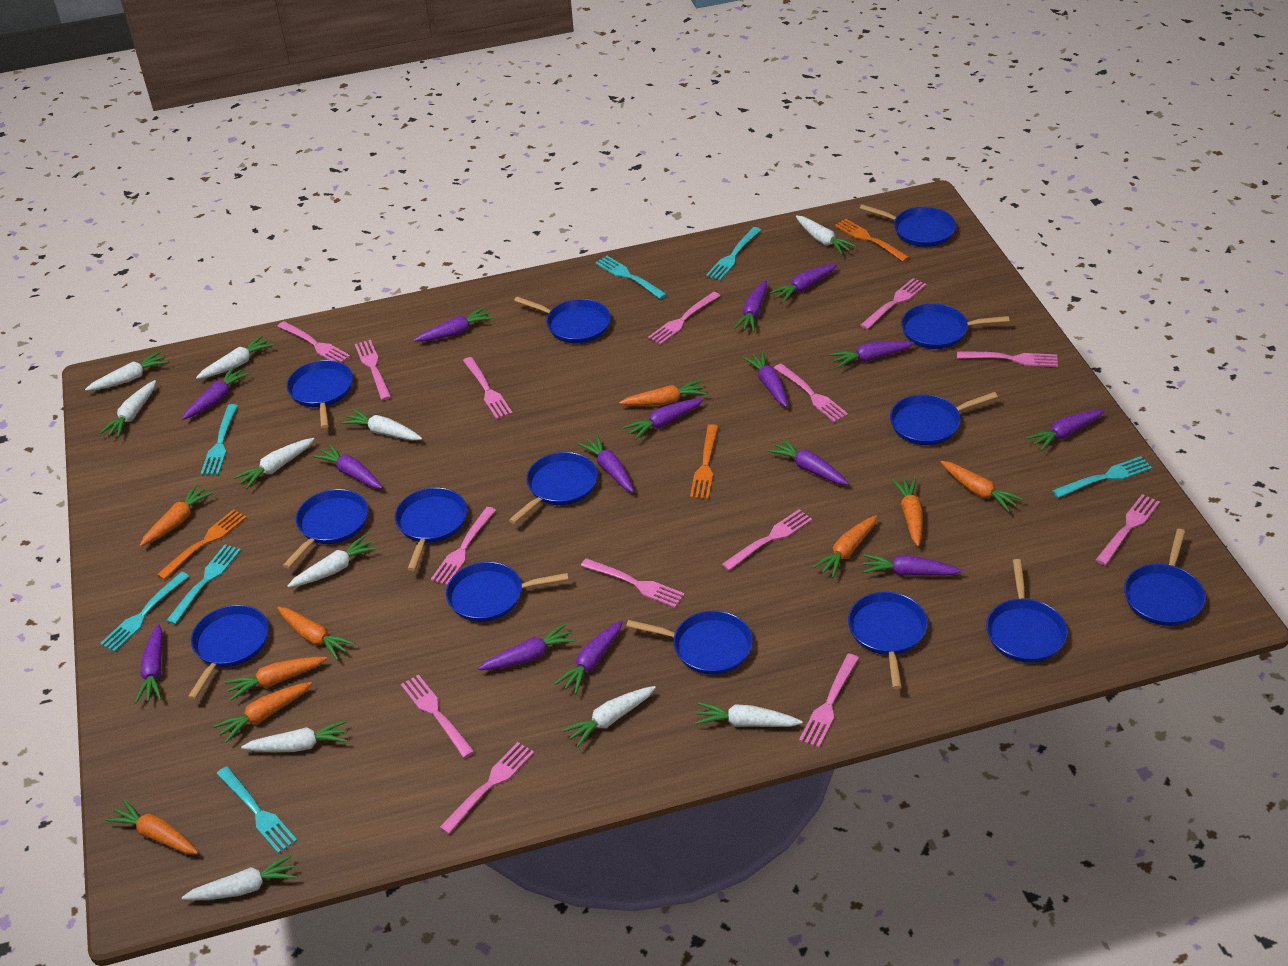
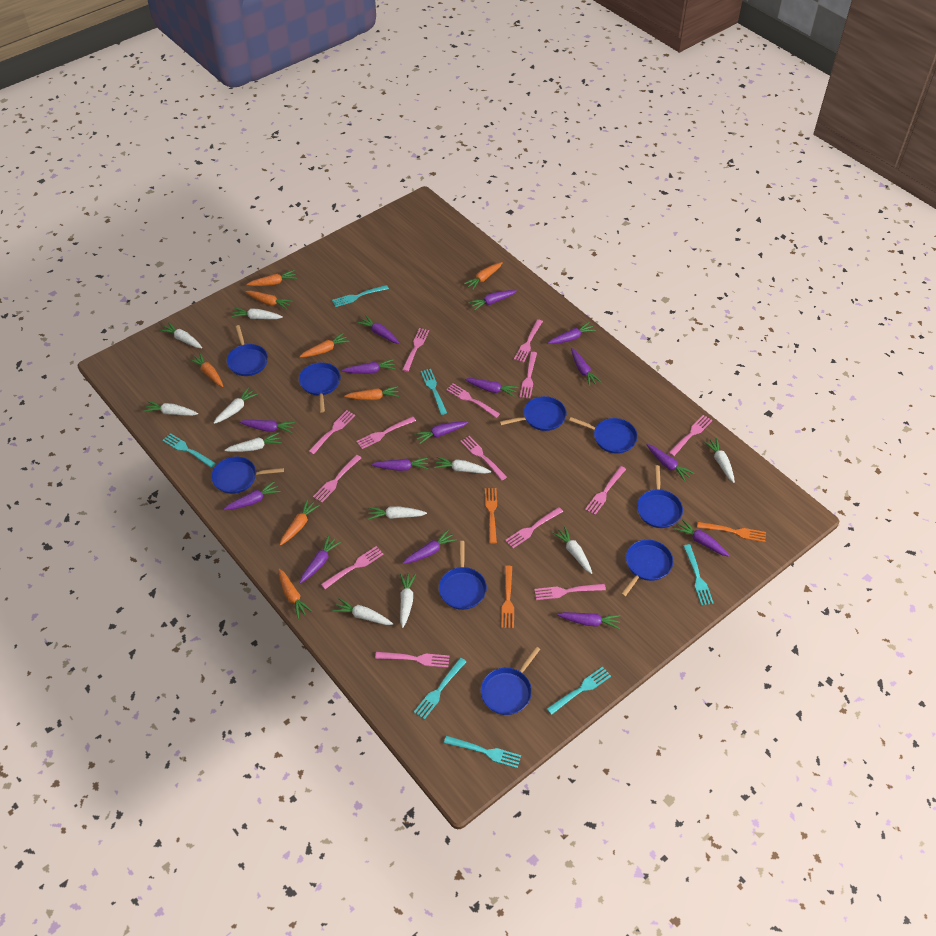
blue pan: [188,605,269,700] [283,489,368,569] [287,360,353,429] [395,487,467,571] [446,562,569,622] [509,452,598,524] [514,296,611,343] [626,611,753,675] [848,592,928,689] [860,204,956,247] [890,392,998,445] [901,303,1009,349] [986,559,1068,663] [1124,529,1205,626] = 14 -> [211,457,284,494] [227,325,268,376] [299,362,341,413] [439,541,487,610] [481,646,540,715] [500,396,567,431] [569,417,638,454] [621,540,673,597] [637,465,683,528] = 9
orange carrot: [105,799,198,854] [139,484,213,546] [213,682,312,743] [225,657,327,701] [277,607,355,660] [619,380,707,406] [812,515,877,578] [892,477,923,546] [940,461,1023,512] = 9 -> [189,353,223,387] [245,291,293,310] [247,270,297,286] [278,569,312,619] [280,499,320,546] [299,333,349,357] [344,386,399,400] [464,262,502,290] = 8

